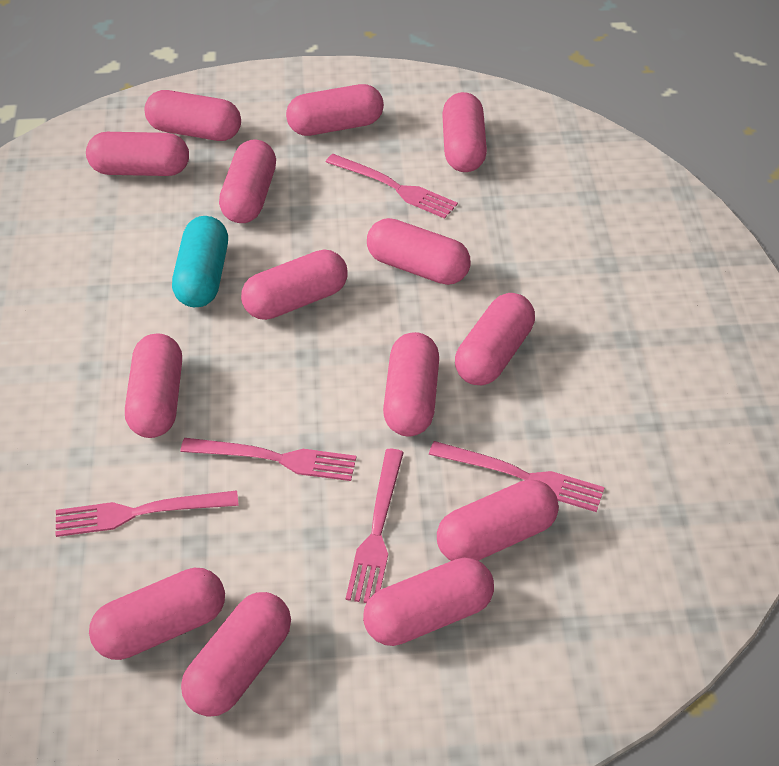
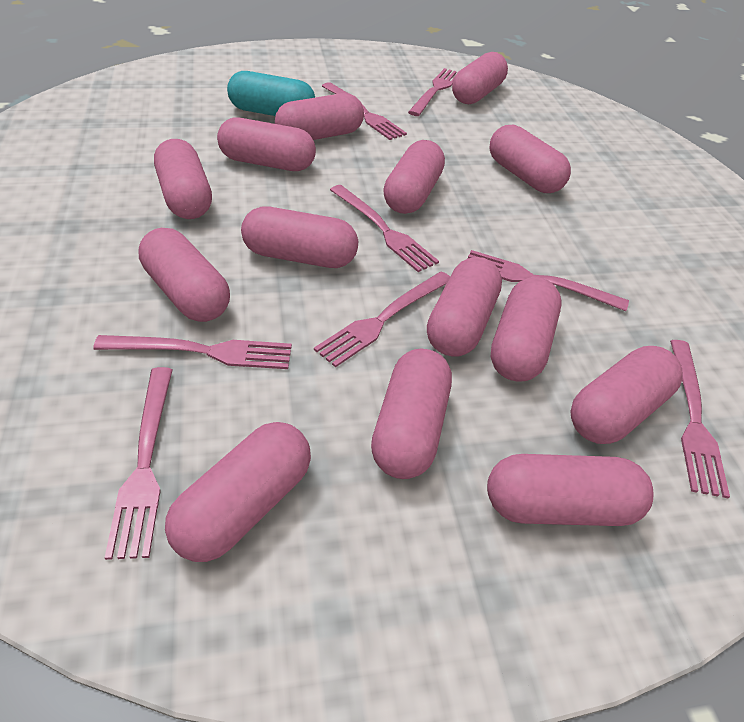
pink fork: [56,490,239,537] [180,438,356,481] [326,154,458,219] [346,449,404,603] [429,441,605,512] = 5 -> [93,335,292,369] [105,367,172,560] [314,271,450,367] [322,82,407,140] [330,185,439,272] [408,68,457,116] [467,250,629,311] [670,340,730,498] = 8

